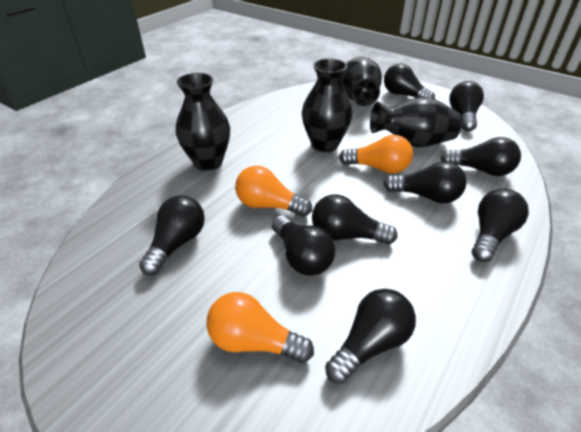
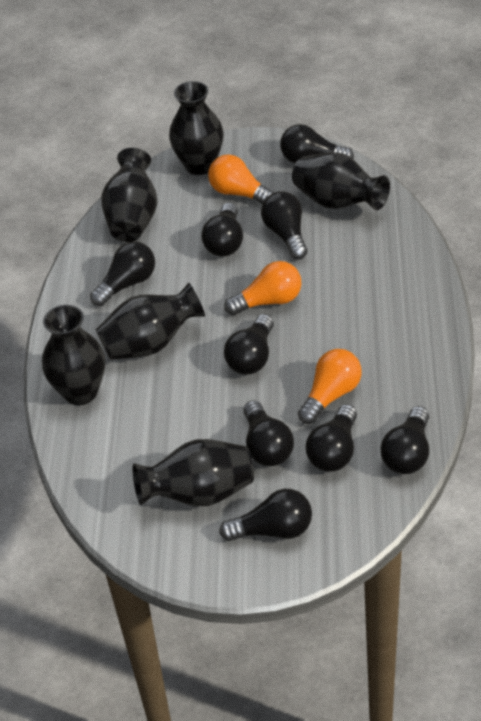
black vase: [176,73,230,171] [302,58,352,152] [341,57,382,106] [370,97,462,147] = 4 -> [42,305,105,405] [96,282,205,360] [101,148,157,242] [133,439,254,506] [169,81,224,175] [292,152,390,210] = 6

